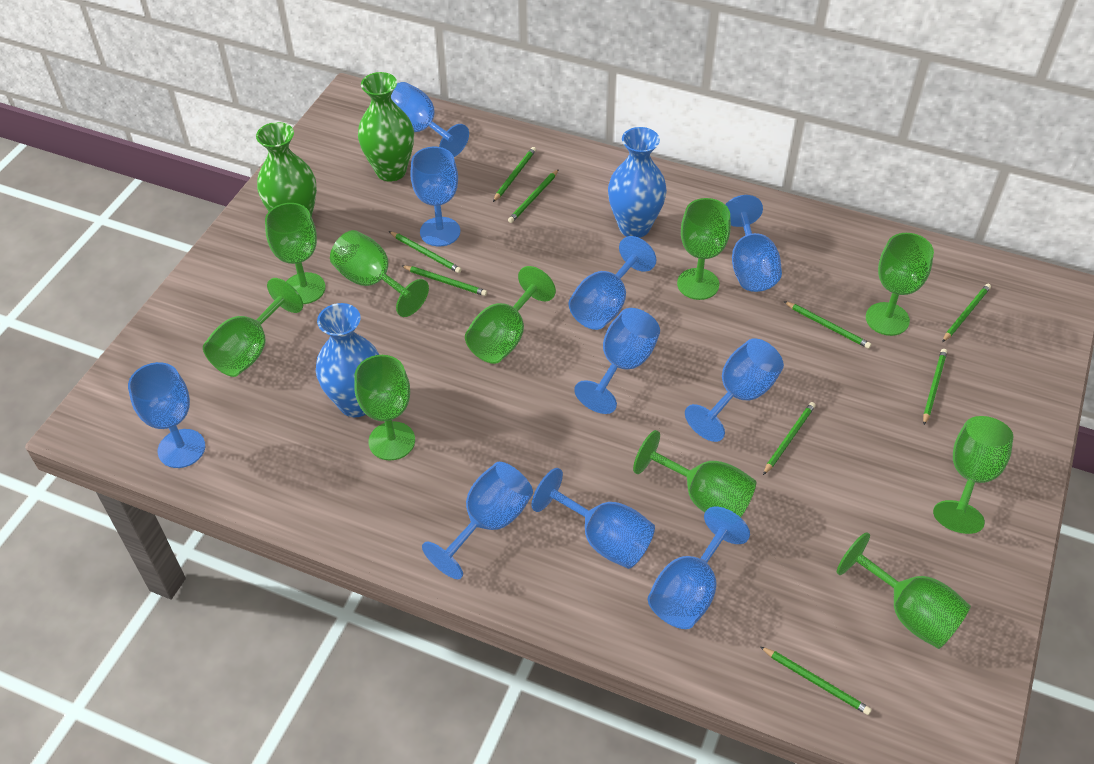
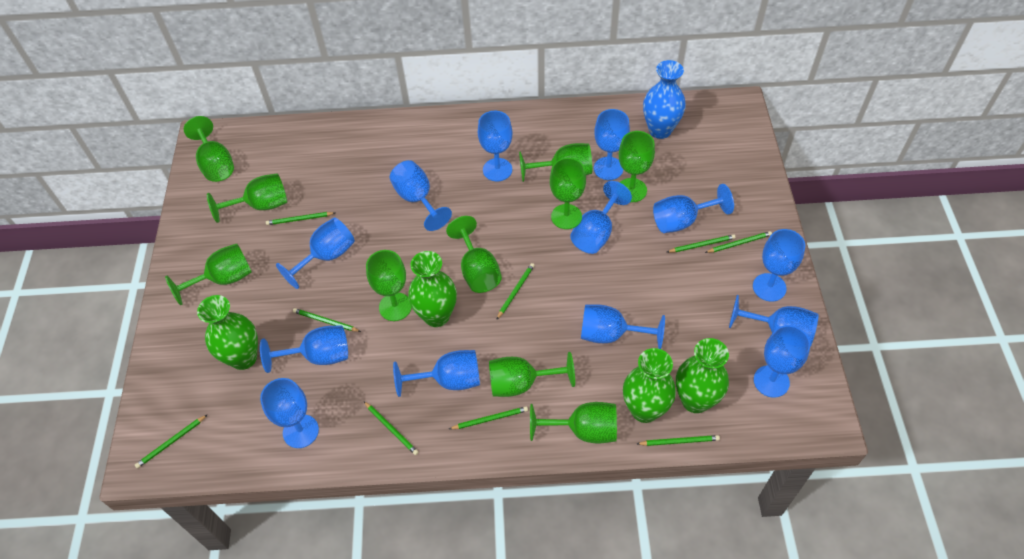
blue goblet: [128,362,205,468] [391,82,469,157] [410,147,460,247] [422,462,533,579] [531,468,655,569] [569,236,656,330] [574,308,660,414] [648,507,750,629] [685,338,784,442] [725,195,782,292] = 10 -> [260,325,348,373] [260,378,319,448] [276,218,355,289] [390,160,452,231] [393,350,480,397] [478,111,512,181] [570,181,632,254] [581,304,665,349] [594,109,630,180] [653,184,734,233] [729,295,819,347] [753,229,805,302] [754,325,810,397] = 13
blue vase: [316,303,379,417] [608,127,667,238] = 2 -> [643,60,686,139] = 1
green vase: [256,122,317,217] [358,72,414,181] = 2 -> [197,295,258,370] [408,251,457,327] [623,348,676,423] [676,338,729,413] = 4

